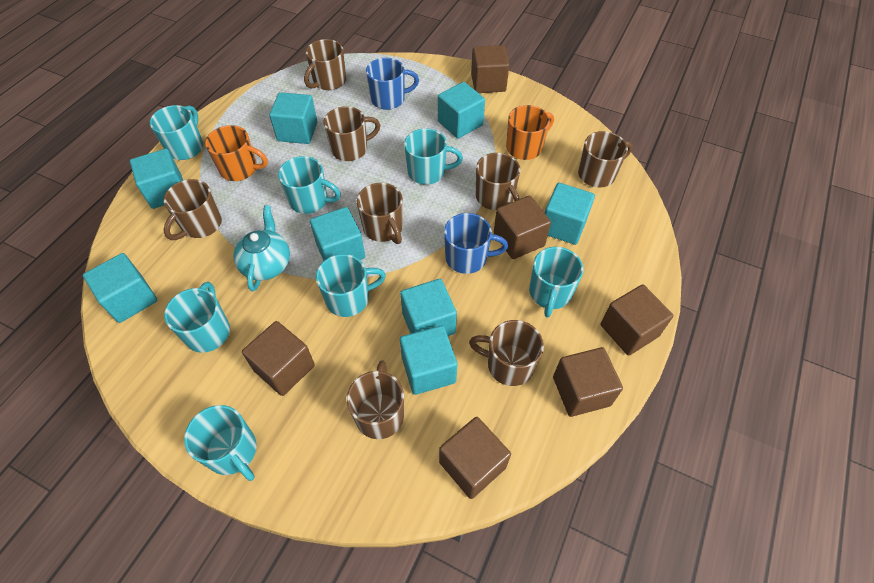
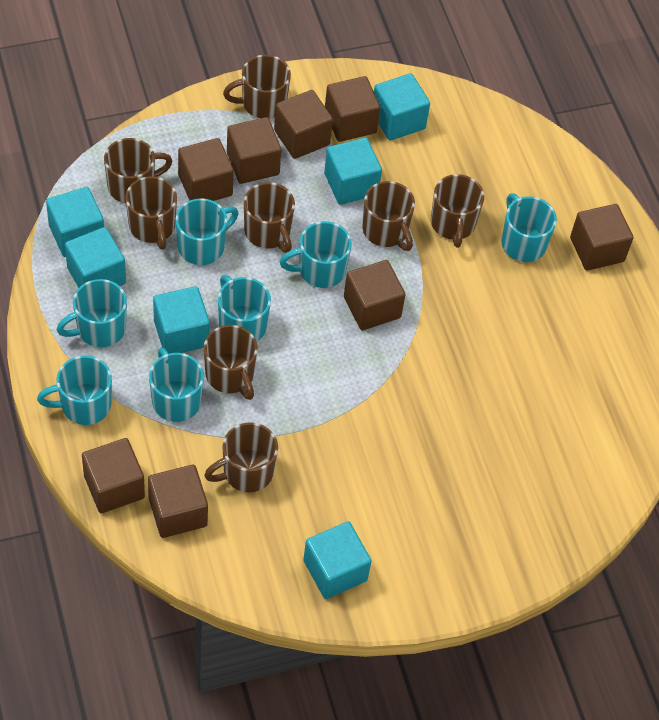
blue mug: [366,58,419,110] [444,213,508,274] = 2 -> none = 0
brown cube: [242,321,315,396] [439,417,511,499] [471,45,509,93] [494,196,551,259] [553,347,623,417] [600,284,674,356] = 6 -> [82,438,145,513] [148,465,208,538] [178,138,234,201] [227,117,281,184] [274,90,333,159] [325,76,381,142] [344,260,406,330] [570,204,633,270] = 8
orange mug: [205,125,268,181] [506,105,554,160] = 2 -> none = 0
turquoise cube: [83,253,158,323] [130,149,183,209] [269,92,318,144] [310,207,365,261] [400,279,457,336] [400,325,457,395] [438,82,485,139] [545,183,595,245] = 8 -> [46,187,104,257] [65,227,126,288] [153,286,210,354] [303,521,372,599] [324,138,382,205] [374,73,430,141] = 6
turquoise teapot: [233,205,290,291] = 1 -> none = 0

